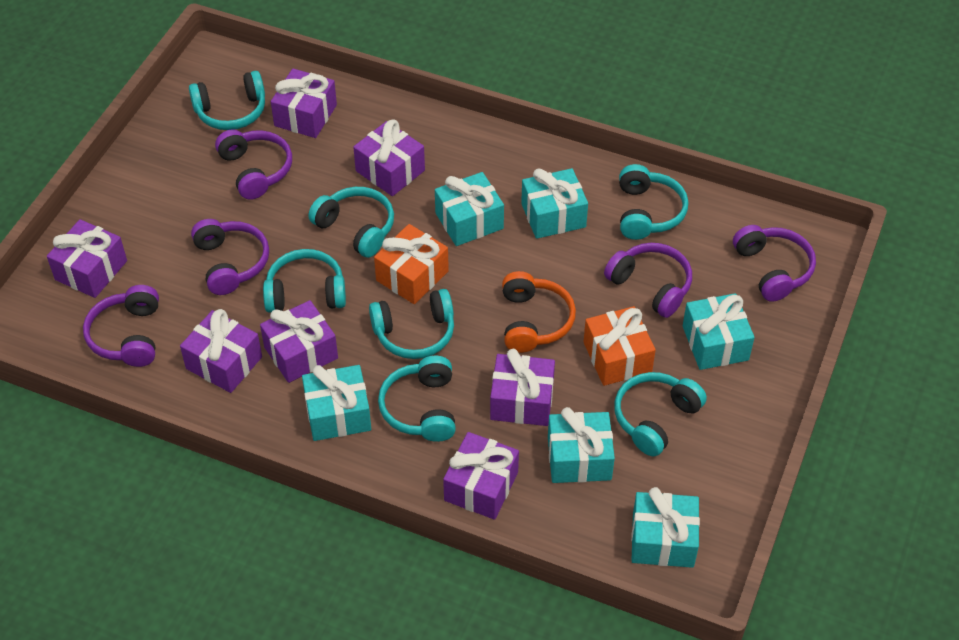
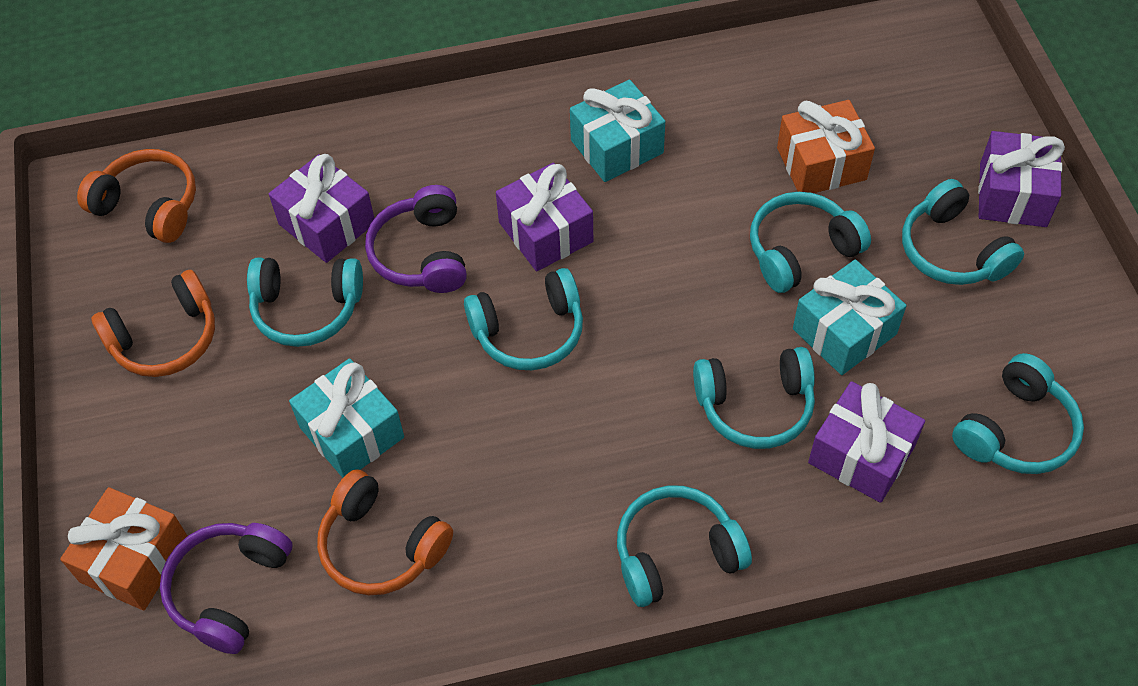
orange headphones: [502,271,576,353] = 1 -> [77,149,196,243] [91,270,215,377] [317,469,453,595] = 3
purple gift: [47,219,127,298] [180,309,262,393] [260,300,338,383] [271,69,337,138] [353,120,425,196] [443,432,519,520] [490,349,555,426] = 7 -> [269,154,375,263] [496,163,593,271] [808,381,925,503] [978,131,1065,227] = 4
purple headphones: [83,285,159,367] [191,219,269,295] [215,129,292,200] [604,243,692,318] [733,225,816,302] = 5 -> [160,523,293,654] [365,185,467,293] = 2
turquoise gift: [302,365,371,441] [435,172,504,246] [521,168,588,239] [548,407,615,483] [631,487,700,568] [683,293,755,370] = 6 -> [289,358,404,478] [570,79,665,182] [793,260,906,375] = 3

